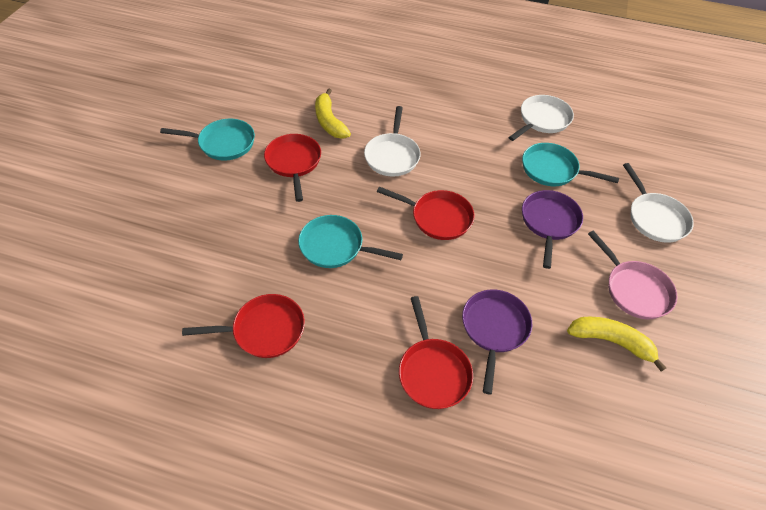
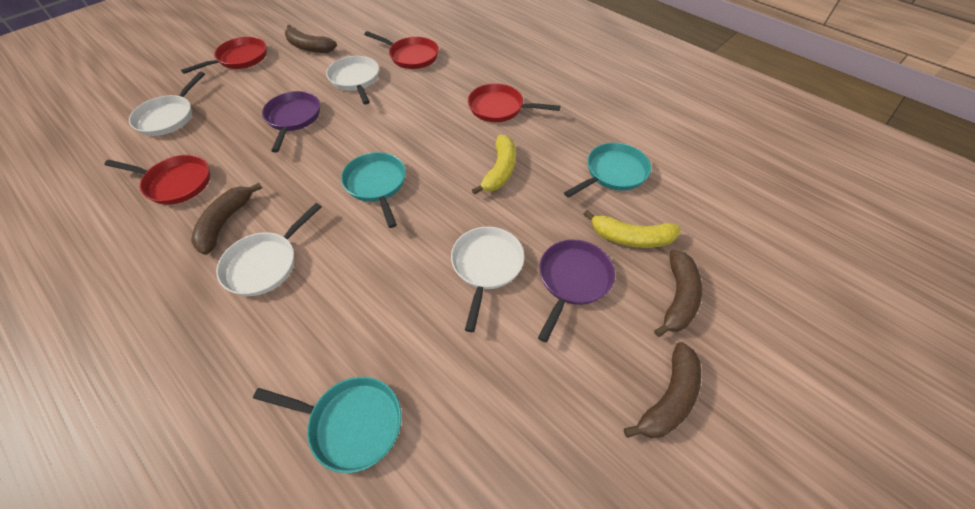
brown banana: none = 0 -> [191,183,262,255] [285,25,337,53] [624,342,701,438] [654,249,702,337] = 4
pink pan: [588,231,677,319] = 1 -> none = 0
white pan: [364,106,421,177] [509,95,574,141] [623,163,694,243] = 3 -> [129,71,205,136] [216,203,321,296] [326,56,379,104] [451,227,524,332] = 4

